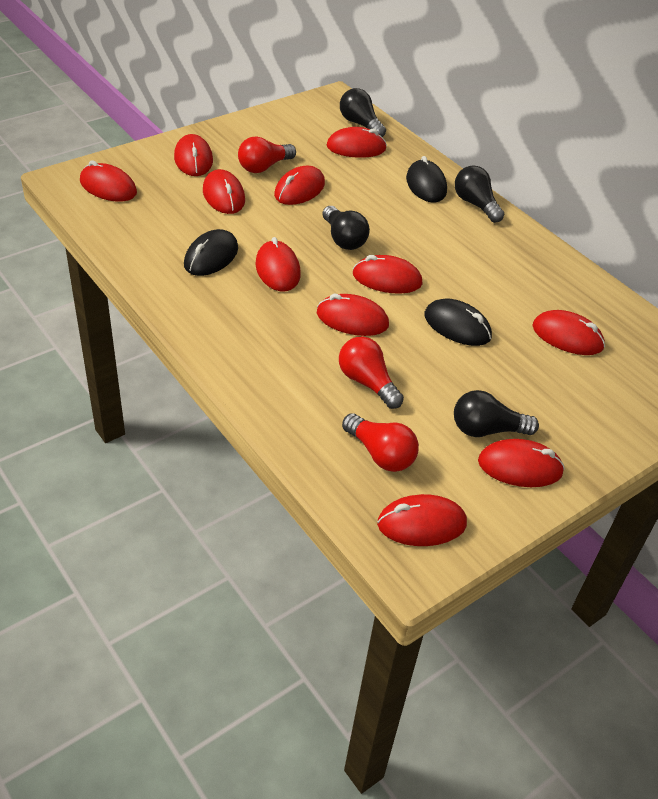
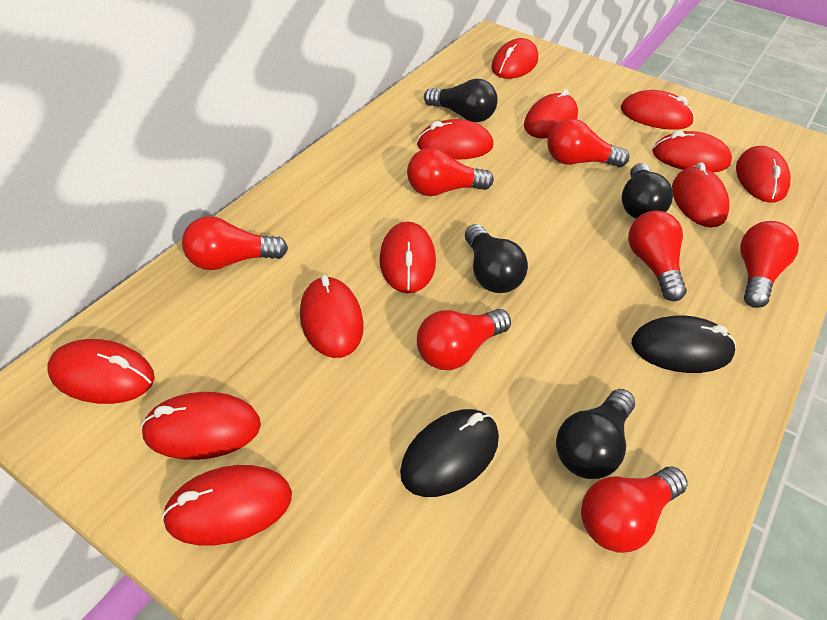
black mouse: [184,229,238,276] [406,156,447,203] [424,299,492,346] = 3 -> [400,409,499,497] [632,316,736,373] = 2
red light bulb: [238,136,296,173] [339,337,404,409] [342,413,419,472] = 3 -> [182,216,288,270] [407,148,494,196] [417,309,511,370] [548,119,629,167] [581,467,688,553] [628,211,687,301] [740,221,799,308] = 7
red mouse: [80,160,137,202] [174,134,213,176] [203,169,245,214] [255,237,301,291] [274,165,325,205] [317,294,389,336] [327,127,387,158] [353,255,422,294] [377,494,467,546] [478,439,565,487] [532,310,605,355] = 11 -> [47,339,155,404] [141,392,261,460] [161,465,292,545] [300,275,364,358] [379,222,436,293] [417,119,493,160] [491,38,538,79] [524,89,578,139] [621,90,695,130] [652,131,732,172] [672,162,730,228] [736,146,790,203] = 12

